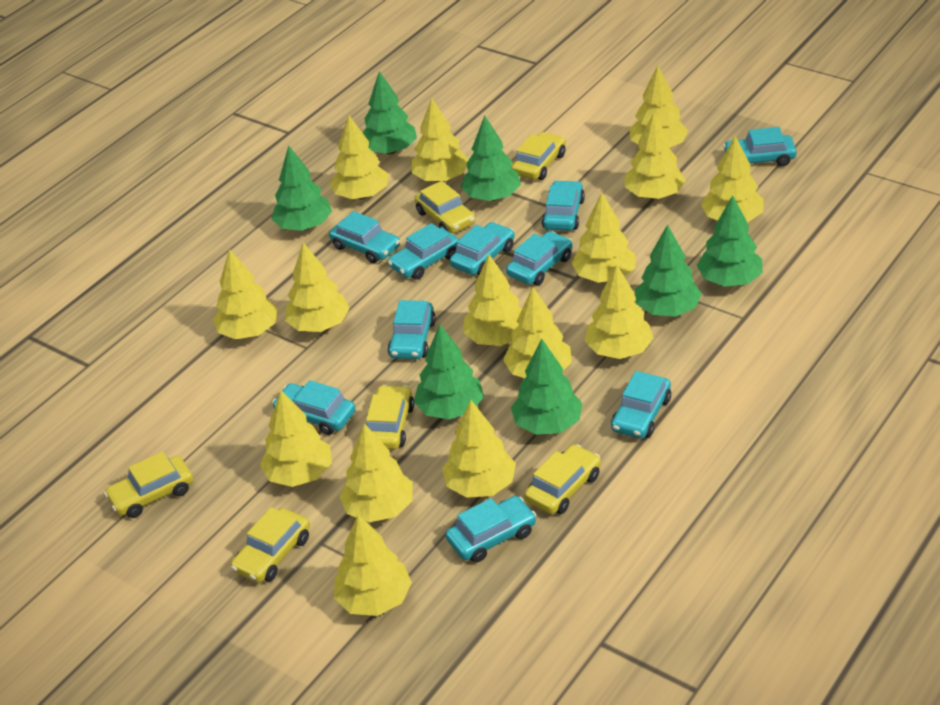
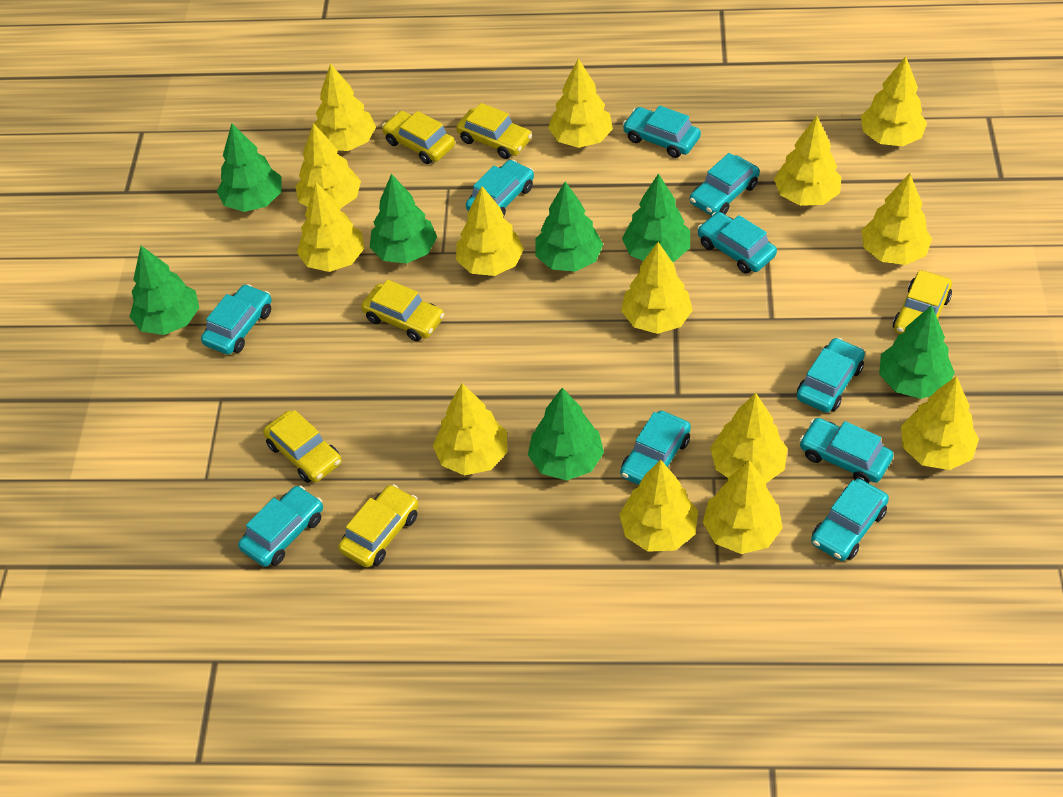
yellow tree: [213,249,278,339] [260,390,332,487] [285,242,350,332] [330,115,388,199] [334,514,412,616] [339,423,413,522] [411,98,468,182] [442,400,516,498] [463,255,522,346] [503,287,572,378] [571,192,635,283] [585,265,653,359] [625,112,686,199] [629,66,688,148] [701,136,764,222] = 15 -> [295,123,361,209] [297,182,365,272] [314,63,376,151] [433,383,507,475] [456,186,524,276] [548,59,613,148] [619,460,698,552] [621,242,693,334] [703,460,783,554] [710,393,788,483] [774,116,842,206] [861,56,927,146] [862,173,932,265] [901,376,979,470] = 14

